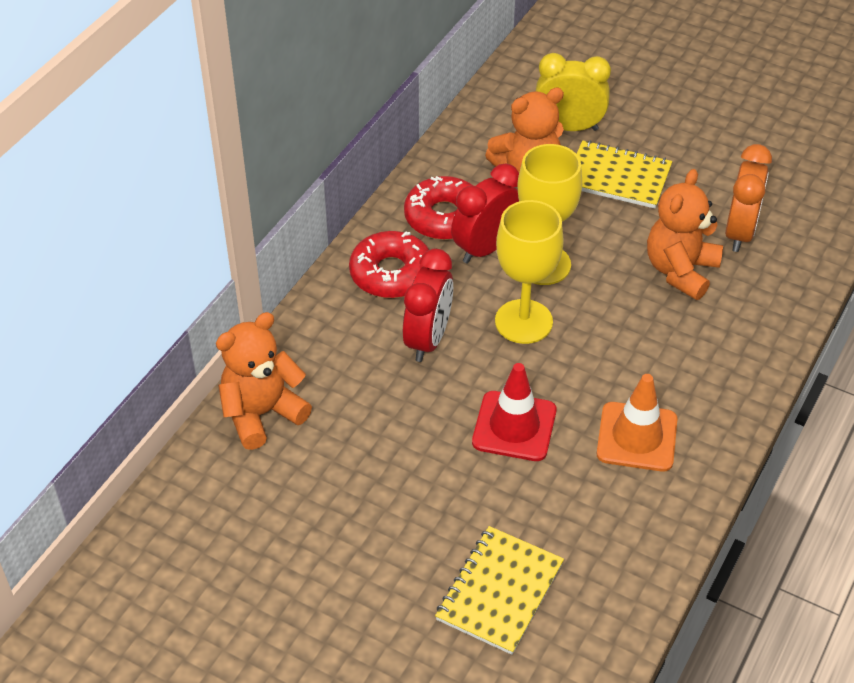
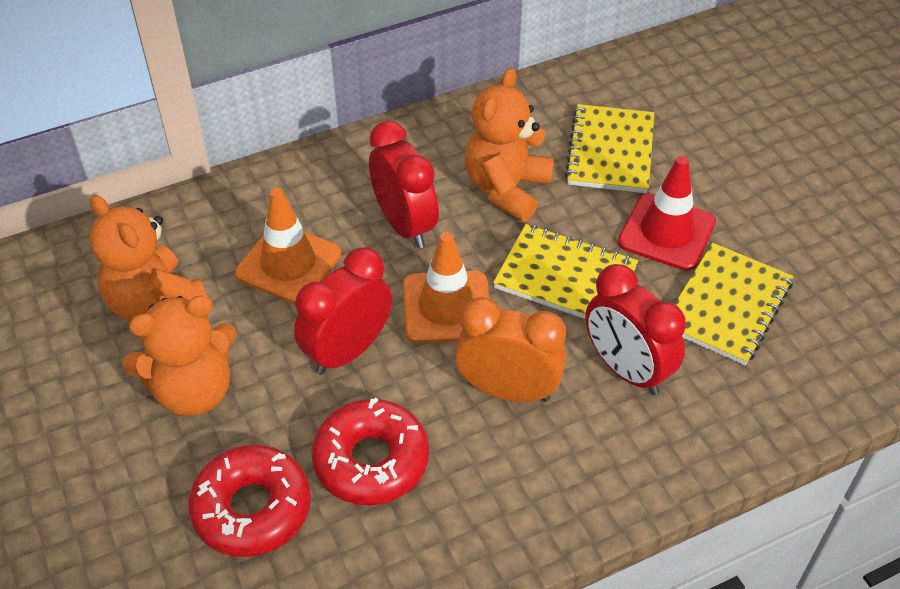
orange traffic cone: [597,374,677,472] = 1 -> [235,188,341,304] [403,232,489,344] = 2
red clock: [403,249,453,362] [451,164,519,264] = 2 -> [294,247,392,375] [369,121,439,248] [585,264,686,395] = 3
yellow clock: [535,53,611,131] = 1 -> none = 0
yellow goblet: [495,200,564,344] [517,144,582,285] = 2 -> none = 0
yellow notebook: [435,526,564,655] [577,140,672,209] = 2 -> [493,224,638,319] [565,104,654,193] [675,243,794,365] = 3

